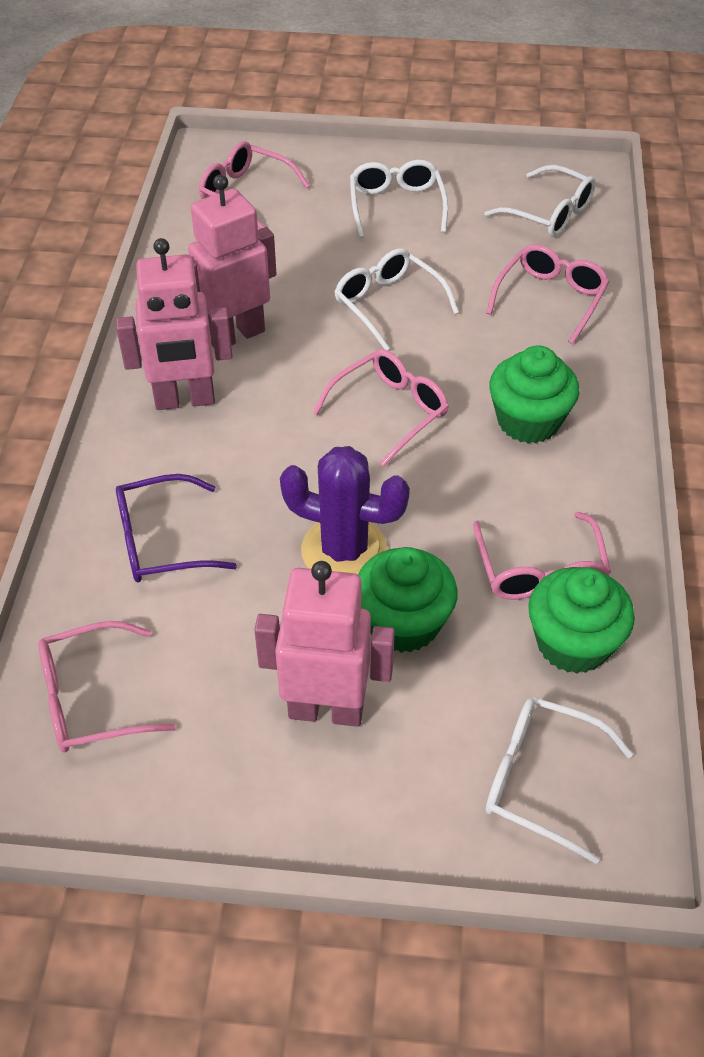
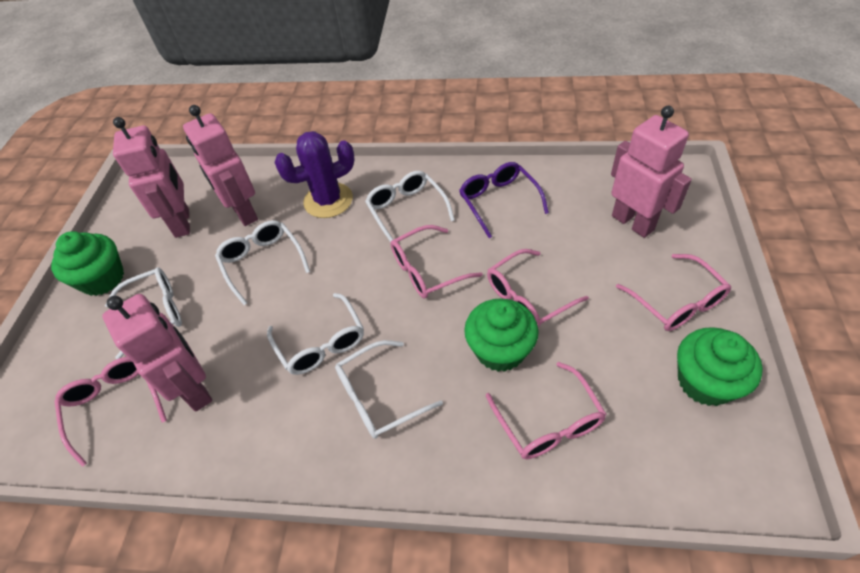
pink robot: [116,238,233,410] [188,175,276,347] [254,561,395,727] = 3 -> [102,294,212,412] [113,117,190,238] [183,105,258,226] [611,106,692,238] = 4
white glasses: [334,248,459,350] [350,160,448,238] [484,165,596,237] [486,697,633,864] = 4 -> [105,267,182,359] [215,220,310,305] [267,293,364,375] [335,340,443,439] [365,171,455,242] = 5

